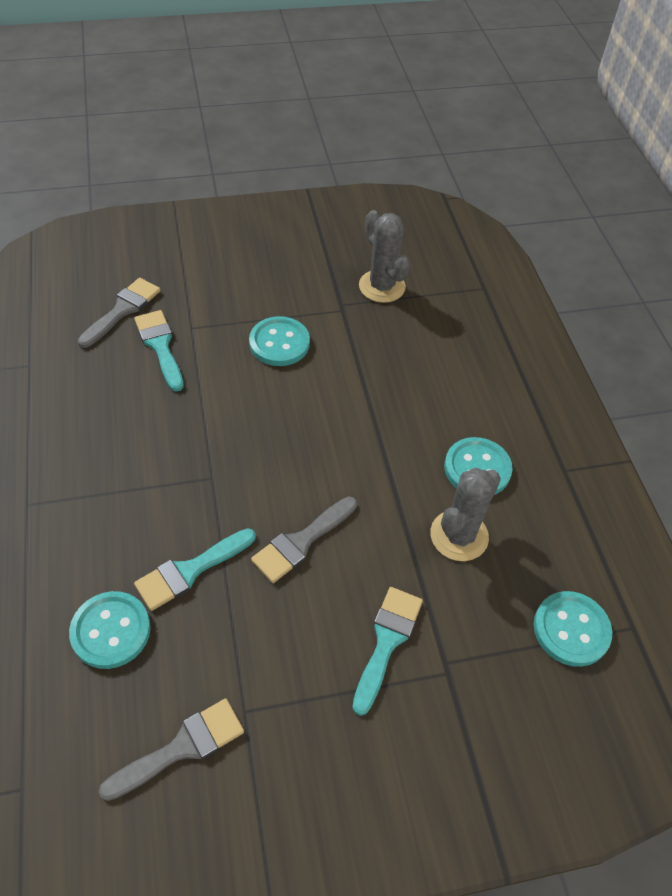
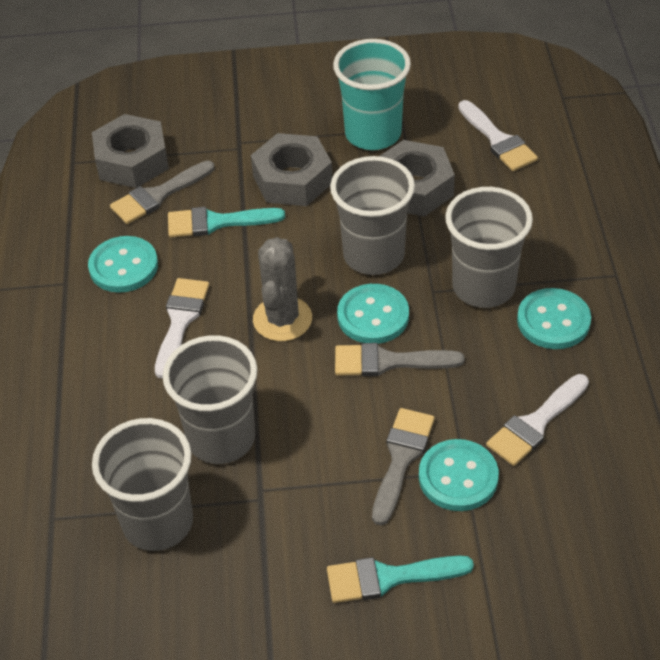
grey cactus: [359,210,410,303] [430,468,501,561] = 2 -> [253,237,312,341] = 1
grey cup: none = 0 -> [92,418,193,551] [163,335,257,464] [330,156,415,275] [445,187,533,308] = 4
grey nut: none = 0 -> [92,114,169,188] [251,133,333,206] [379,140,455,217] = 3
turquoise brush: [134,310,184,392] [134,528,256,611] [352,587,423,716] = 3 -> [168,207,285,237] [327,556,474,603] = 2
turquoise cup: none = 0 -> [333,39,411,150] = 1
white brush: none = 0 -> [155,278,209,379] [458,100,538,171] [486,374,589,466] = 3

